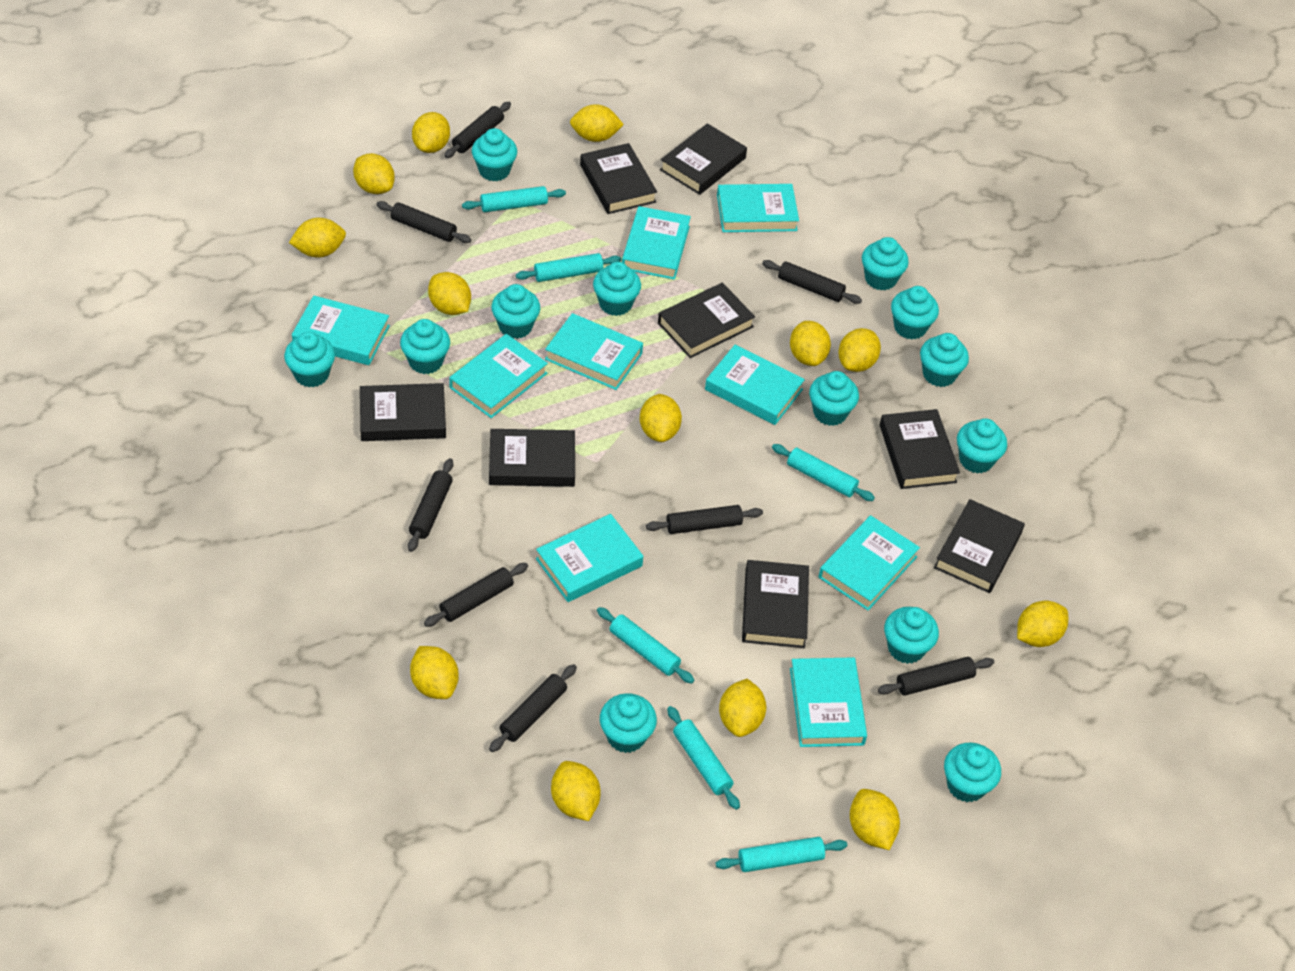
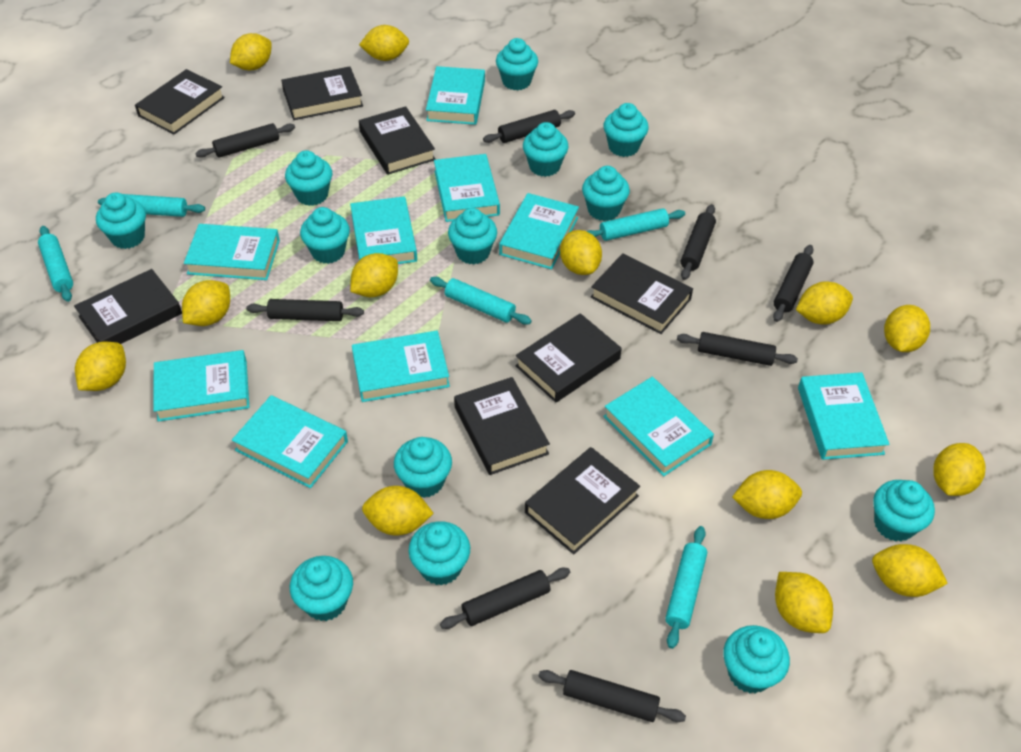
turquoise book: [292,296,390,365] [449,334,548,418] [536,514,643,602] [545,313,643,390] [622,206,691,280] [705,345,805,425] [717,184,799,232] [790,657,867,747] [819,515,920,611] = 9 -> [153,350,249,422] [184,224,280,280] [232,395,348,488] [350,196,417,264] [352,331,450,402] [426,66,485,125] [434,154,500,222] [499,193,579,270] [603,377,714,476] [798,372,889,460] = 10
turquoise rolling pin: [462,186,566,212] [516,253,621,282] [597,607,694,684] [667,706,740,810] [716,837,847,872] [772,444,875,501] = 6 -> [38,226,73,302] [98,194,205,217] [430,277,532,325] [587,208,685,241] [665,526,707,649] = 5

